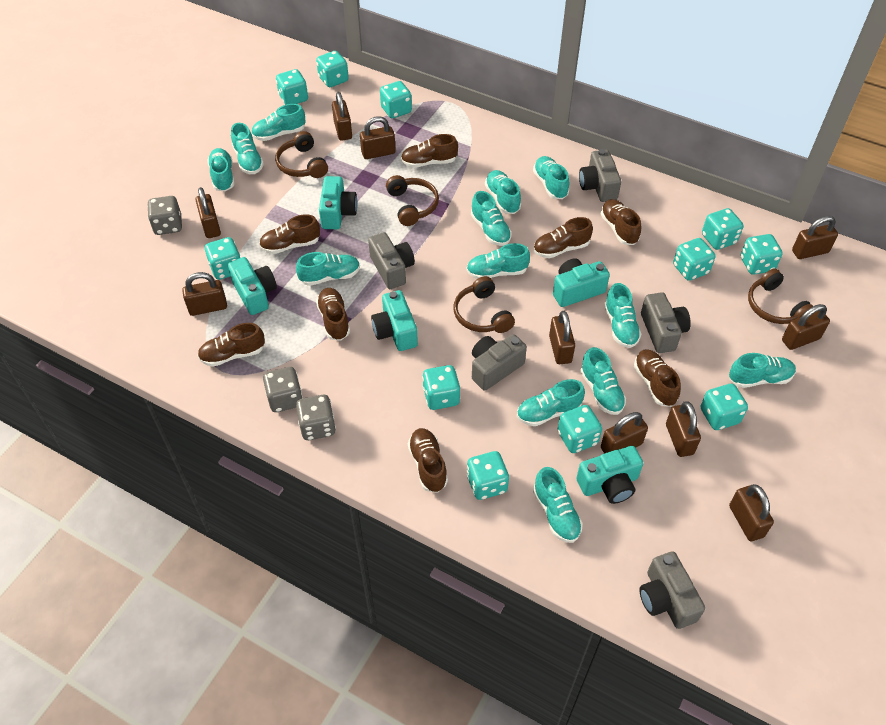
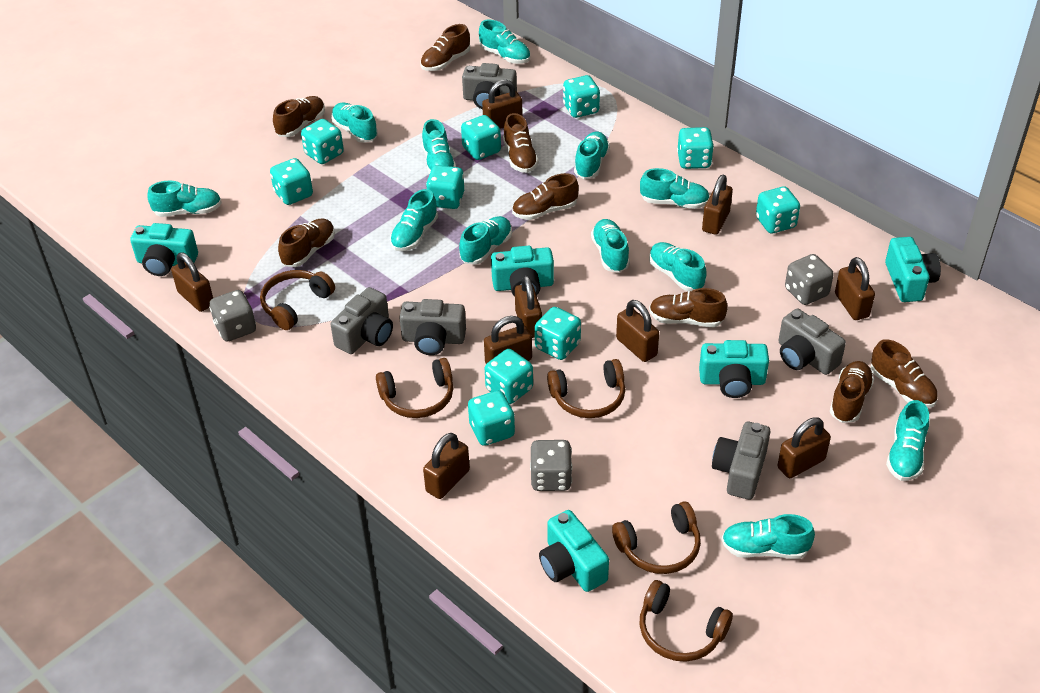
brown headphones: [275,131,328,178] [386,175,439,226] [454,276,515,333] [748,268,813,324] = 4 -> [260,270,335,330] [376,358,453,418] [547,359,625,418] [612,502,701,574] [639,580,733,662] = 5
brown padlock: [182,272,227,316] [196,187,221,238] [332,92,352,141] [360,116,396,159] [549,311,575,364] [601,412,648,454] [666,401,701,457] [729,484,774,541] [782,304,830,350] [792,216,838,259] = 10 -> [171,252,213,312] [423,433,470,499] [482,80,523,129] [484,316,532,364] [515,275,542,338] [616,300,659,362] [702,175,733,235] [777,417,831,478] [835,257,875,320] = 9
turquoise dice: [205,237,240,280] [276,69,308,105] [316,51,349,87] [380,81,412,118] [422,365,460,410] [467,451,509,500] [558,405,602,453] [673,238,715,281] [701,384,748,430] [702,208,743,250] [741,234,783,275] = 11 -> [270,158,313,205] [301,119,344,164] [426,165,464,209] [461,115,501,160] [468,390,515,446] [485,349,533,404] [535,307,581,360] [563,75,600,118] [677,127,714,169] [756,187,800,234] = 10
turquoise shoe: [207,148,235,192] [231,123,264,174] [251,104,306,141] [296,252,360,286] [466,243,530,279] [471,191,512,246] [485,170,521,214] [517,379,585,426] [533,156,569,199] [533,467,583,543] [580,347,626,415] [604,283,642,348] [729,353,796,388] = 13 -> [147,181,222,217] [331,103,378,143] [390,189,438,251] [422,119,456,174] [459,216,512,265] [479,20,530,64] [574,132,610,179] [591,219,630,273] [640,168,709,209] [649,242,707,291] [722,514,815,559] [886,400,929,481] = 12

